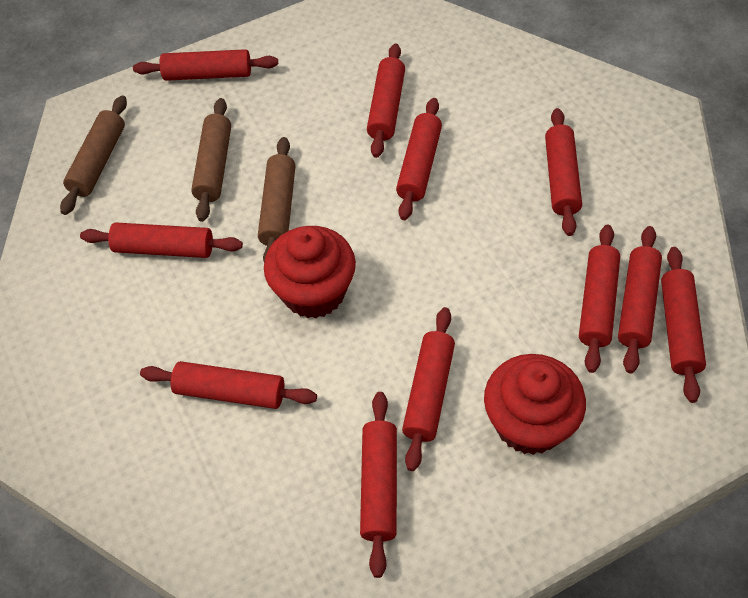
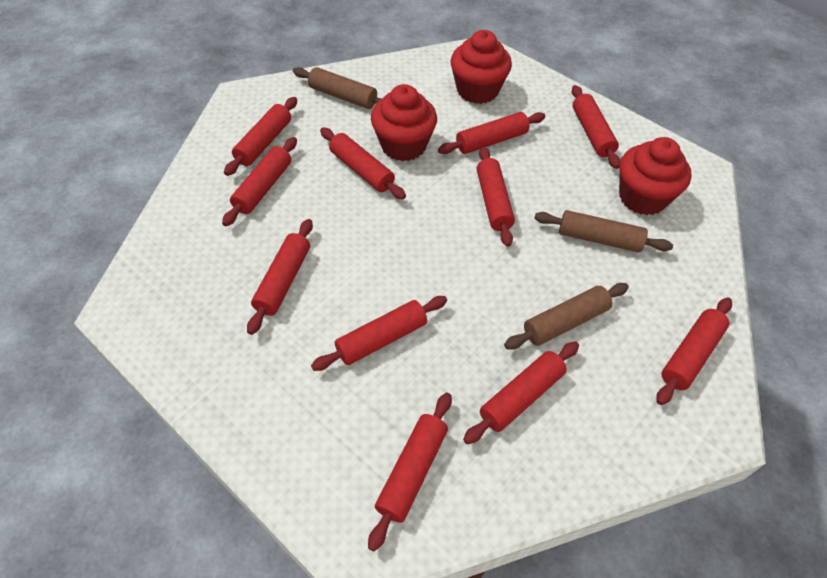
red cupcake: [264,226,356,318] [484,354,586,455] = 2 -> [371,84,437,161] [451,30,512,104] [619,137,691,215] = 3

